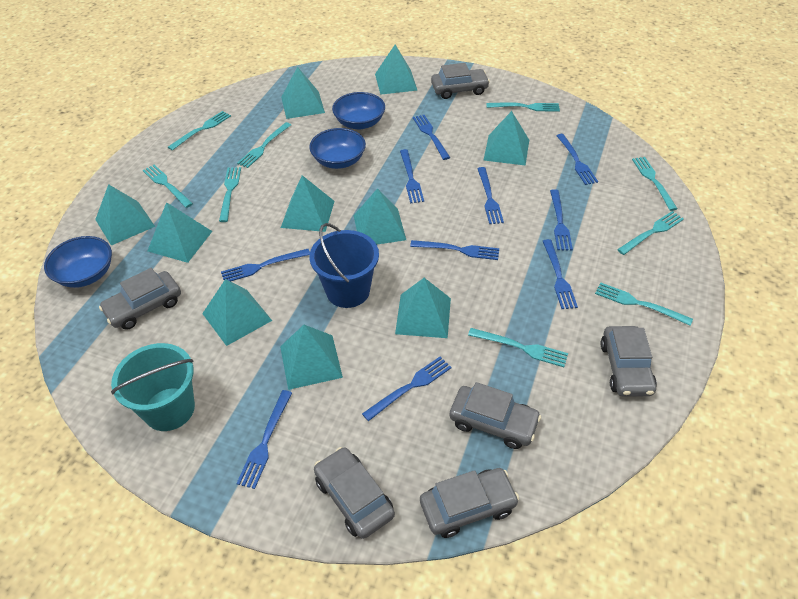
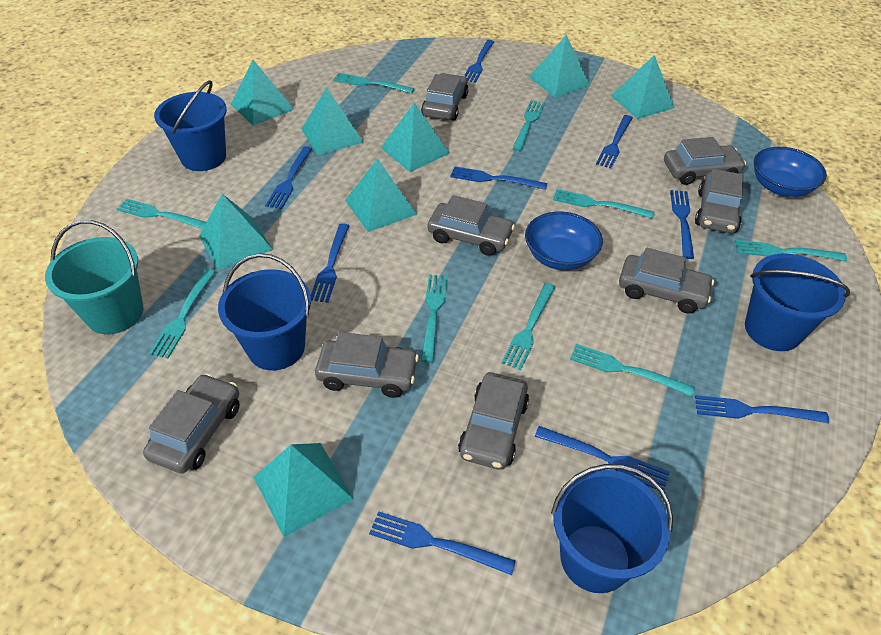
blue bowl: [44,236,112,288] [309,128,366,169] [332,92,385,129] = 3 -> [525,212,603,270] [754,147,827,197] = 2
blue bucket: [309,223,379,308] = 1 -> [154,80,227,171] [218,253,311,370] [551,464,673,593] [745,253,850,351] = 4
blue fork: [221,249,310,281] [236,390,292,489] [362,357,452,421] [400,149,424,203] [410,240,499,260] [413,115,450,160] [477,167,504,224] [543,239,578,309] [550,189,573,250] [556,134,598,185] = 10 -> [265,146,312,209] [311,223,350,303] [369,511,516,575] [451,166,547,190] [464,40,494,83] [535,426,670,491] [596,115,633,168] [670,190,694,259] [695,395,829,423] = 9
grey car: [99,268,181,330] [314,447,395,539] [420,468,519,538] [431,63,490,99] [449,382,541,449] [601,326,657,397] = 6 -> [143,374,240,474] [315,332,419,398] [421,73,469,120] [427,195,515,256] [458,372,529,470] [619,248,714,314] [664,137,746,185] [695,169,744,233] = 8
turquoise pyramid: [95,184,155,246] [148,202,212,263] [202,279,272,346] [280,325,343,390] [281,67,325,119] [281,175,335,232] [354,188,406,244] [375,44,418,95] [395,278,451,338] [484,111,529,166] = 10 -> [199,194,273,271] [231,60,295,126] [253,443,354,537] [302,87,364,155] [345,158,417,232] [381,103,450,172] [529,35,590,98] [611,55,675,119] = 8

